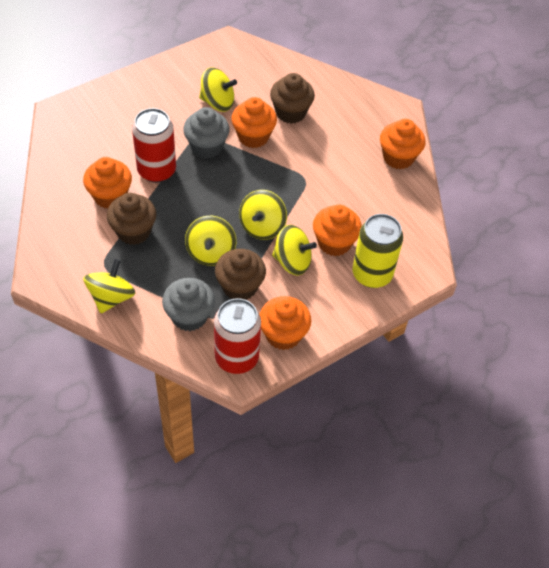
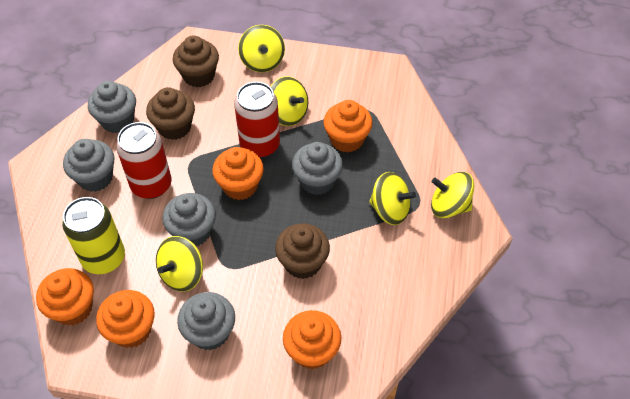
grey cupcake: [162,278,215,331] [183,107,230,158] = 2 -> [63,139,114,192] [88,81,136,133] [162,193,216,246] [177,292,235,350] [292,142,343,195] = 5

